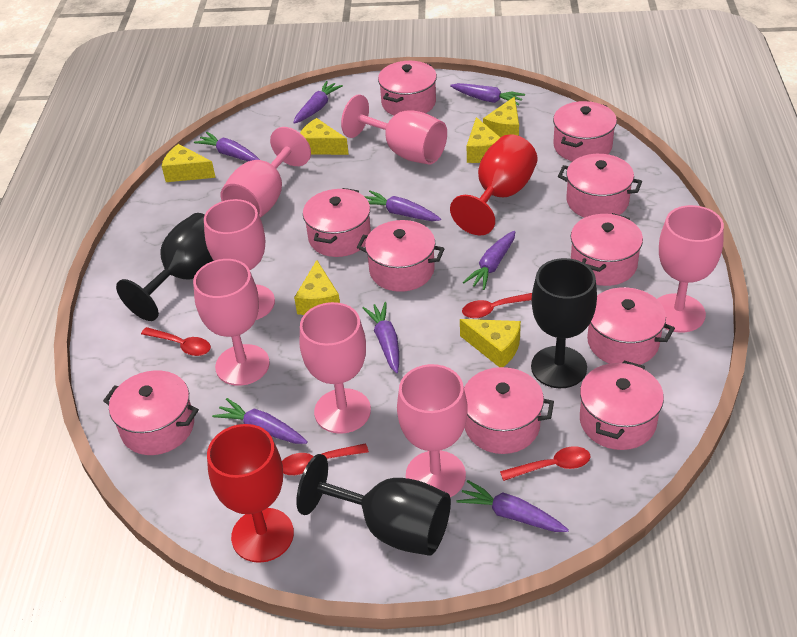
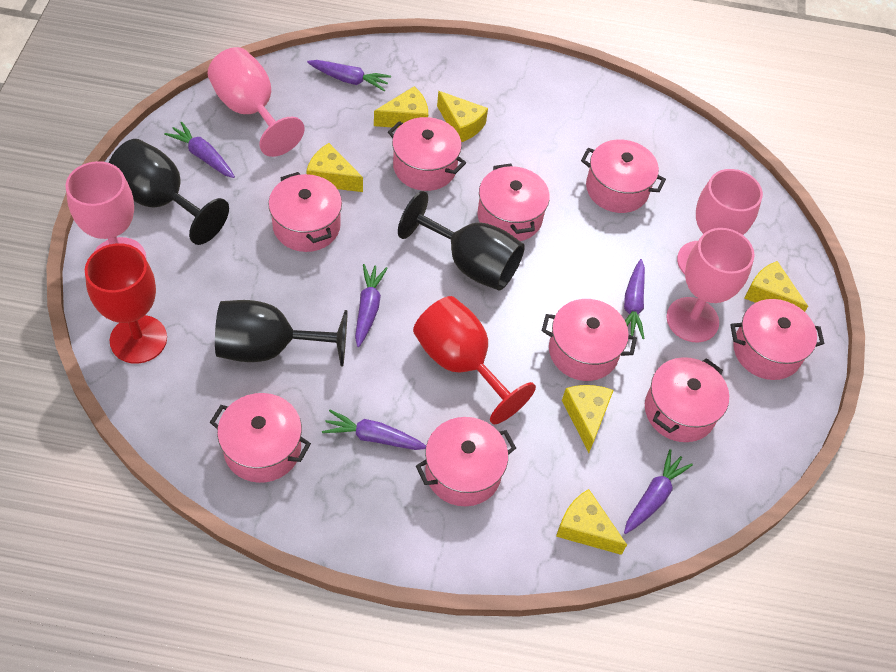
pink goblet: [193,259,270,386] [204,199,275,320] [220,127,311,218] [300,302,371,434] [341,94,447,165] [397,364,468,497] [657,205,724,333] = 7 -> [65,161,146,258] [208,47,305,157] [666,228,755,342] [677,169,763,274] = 4
pink pot: [103,370,199,455] [303,188,371,257] [357,220,445,292] [378,61,437,115] [464,367,554,454] [553,101,617,161] [558,154,642,218] [571,213,643,286] [580,361,664,450] [587,287,675,365] = 10 -> [210,393,311,483] [268,172,342,252] [388,117,466,191] [416,417,516,506] [477,164,550,241] [542,299,637,381] [581,139,666,213] [645,357,729,442] [730,299,824,380] = 9
purple carrot: [194,132,260,161] [212,398,308,444] [293,81,343,124] [363,302,399,373] [365,191,441,221] [450,83,525,106] [457,480,569,532] [463,231,515,290] = 8 -> [164,122,235,178] [307,60,391,91] [322,410,426,450] [355,264,388,347] [624,259,645,339] [624,449,693,534] = 6
red spoon: [141,327,211,356] [282,443,369,475] [462,293,532,318] [500,446,591,481] = 4 -> none = 0

